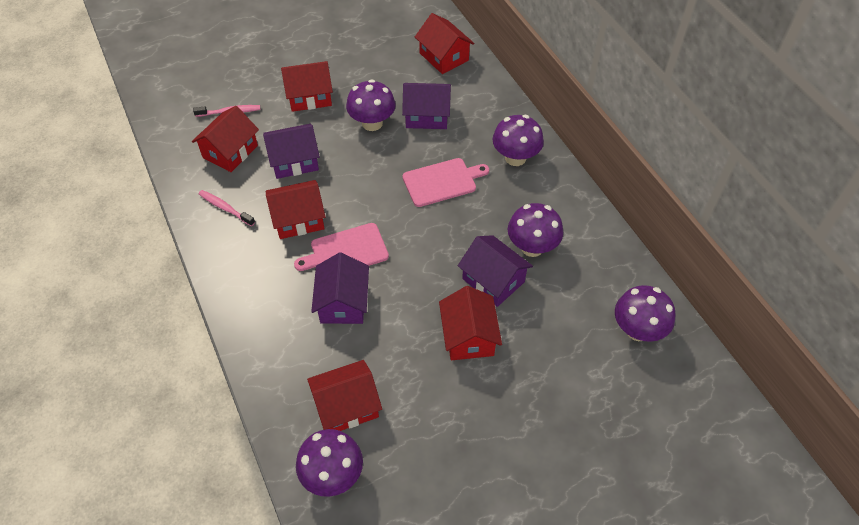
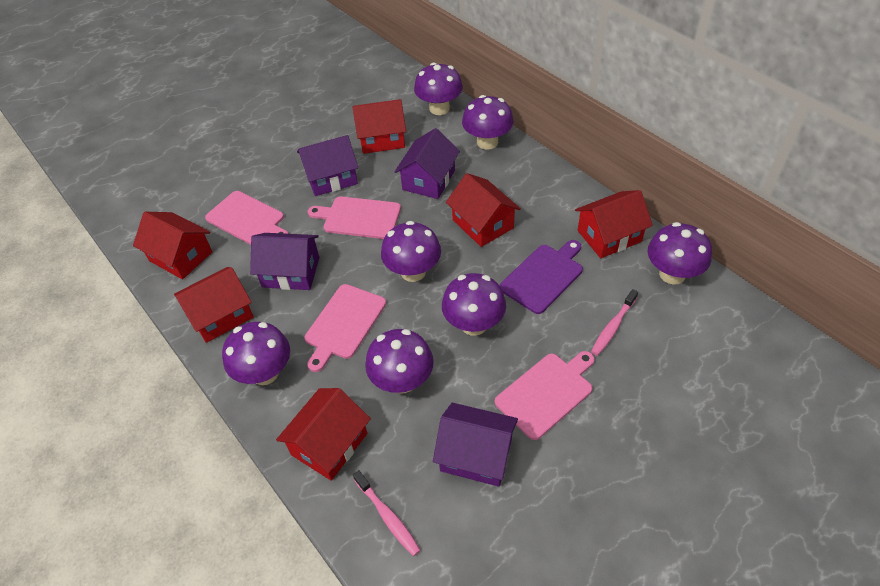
pink cutting board: [294,223,389,271] [402,158,489,207] = 2 -> [205,191,288,245] [304,284,386,372] [308,196,401,239] [495,351,595,440] = 4
purple cutting board: none = 0 -> [500,240,583,314] = 1
purple mushroom: [296,429,363,497] [346,79,396,131] [492,115,544,166] [508,203,563,257] [615,285,676,342] = 5 -> [222,322,290,385] [365,329,434,394] [381,221,441,282] [414,62,463,115] [442,273,506,336] [462,95,514,150] [648,222,712,285] = 7

